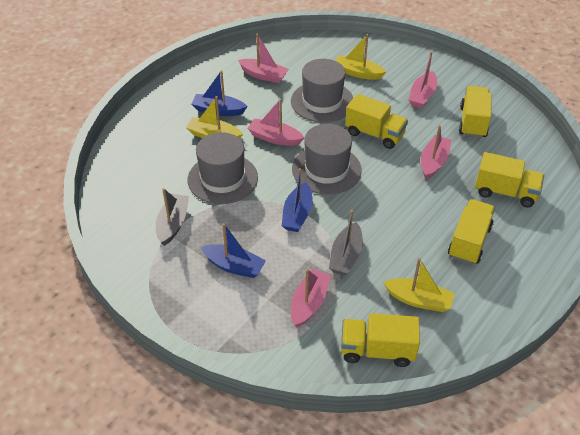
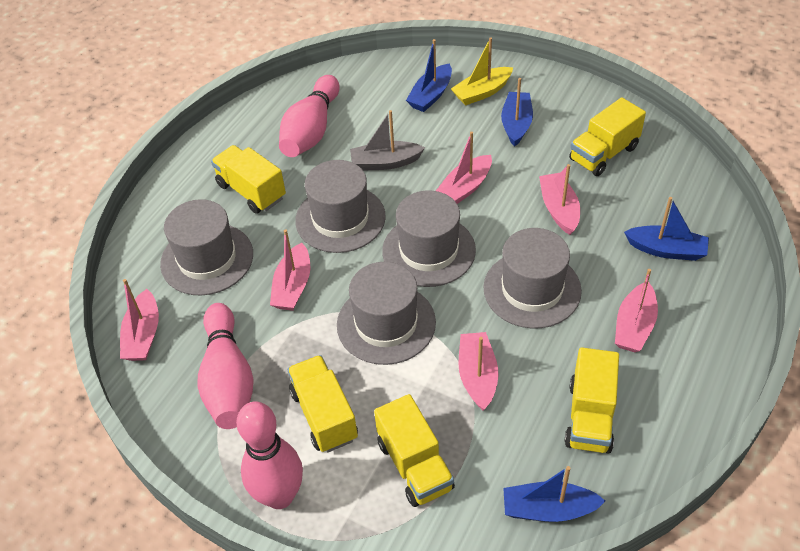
blue boat: [191,70,248,116] [201,223,266,278] [282,168,313,232] = 3 -> [406,39,452,112] [501,78,533,147] [503,466,605,522] [624,197,709,261] = 4
grey boat: [156,188,189,246] [329,210,363,275] = 2 -> [350,110,425,171] = 1
grey hat: [188,132,258,204] [291,59,353,123] [292,124,362,195] = 3 -> [160,199,253,295] [295,160,386,253] [337,262,436,365] [382,190,476,287] [484,228,582,329] = 5
pink boat: [238,33,289,83] [247,99,304,146] [291,269,331,327] [409,52,437,108] [421,125,451,179] = 5 -> [120,279,159,361] [270,229,310,311] [436,132,492,204] [458,332,498,411] [539,164,580,235] [615,269,658,352] = 6
pink bowling pin: none = 0 -> [197,303,254,429] [236,401,303,509] [279,75,340,157] = 3
yellow boat: [186,96,243,139] [336,34,386,80] [383,258,455,312] = 3 -> [451,37,513,105] = 1

